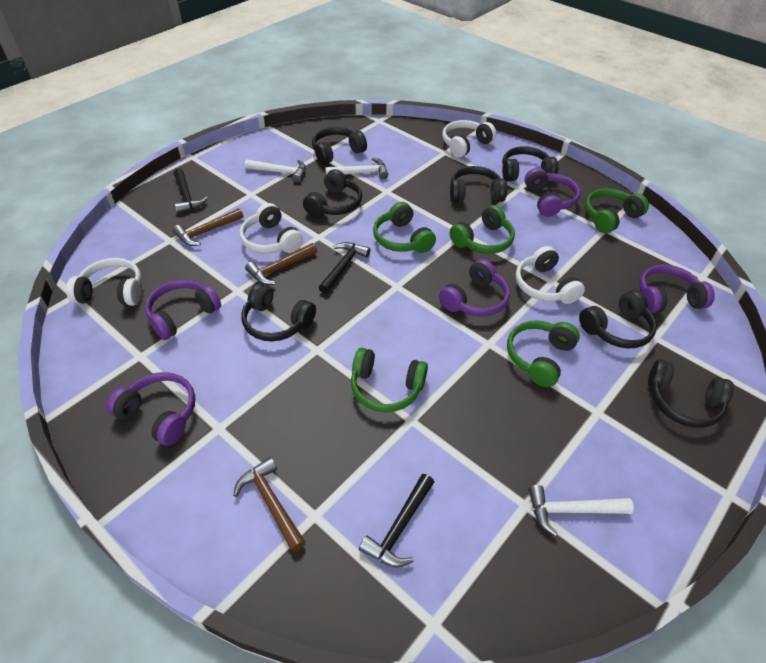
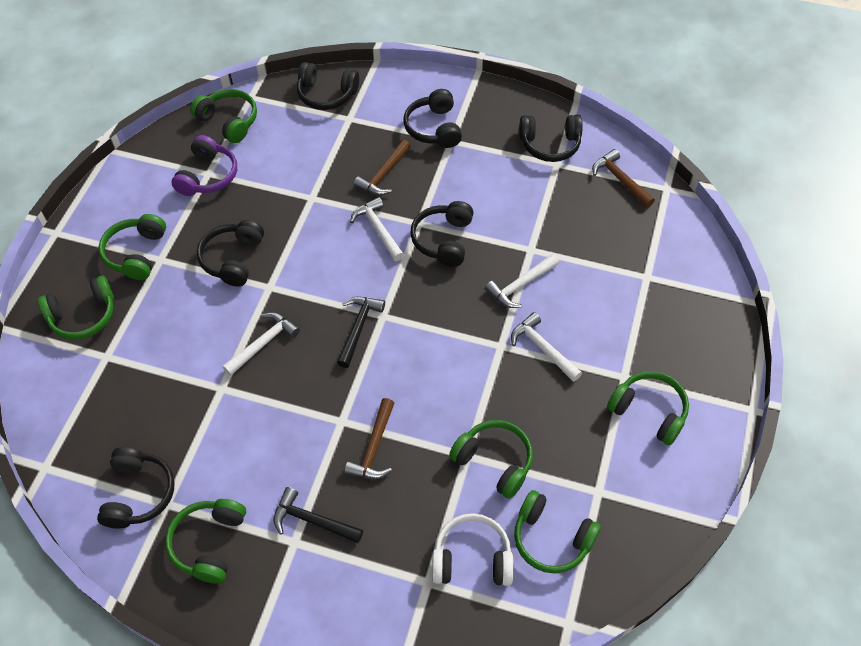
black hammer: [174,169,208,214] [319,242,371,294] [359,474,434,568] = 3 -> [274,487,363,543] [337,296,385,368] = 2
black headphones: [241,283,316,341] [303,169,362,217] [312,127,367,165] [450,166,507,202] [502,146,558,181] [579,290,657,348] [648,360,734,428] = 7 -> [97,447,175,529] [197,220,264,287] [297,62,359,110] [404,89,462,148] [410,201,473,267] [519,115,582,162] = 6
green headphones: [351,348,428,413] [373,202,436,253] [450,205,515,254] [507,320,580,387] [585,188,649,233] = 5 -> [38,276,114,340] [99,214,166,280] [165,499,246,584] [190,89,257,143] [449,420,533,499] [514,490,601,574] [607,371,689,446] = 7
purple headphones: [106,372,195,446] [145,280,221,340] [439,259,510,317] [524,168,580,217] [639,265,715,313] = 5 -> [172,135,237,196] = 1
white hammer: [244,159,306,183] [325,158,388,179] [528,485,634,536] = 3 -> [222,312,300,376] [350,197,404,261] [485,254,559,308] [511,312,582,382] = 4
white headphones: [66,258,142,306] [240,203,303,253] [442,120,496,158] [515,246,585,304] = 4 -> [432,513,514,586] = 1

